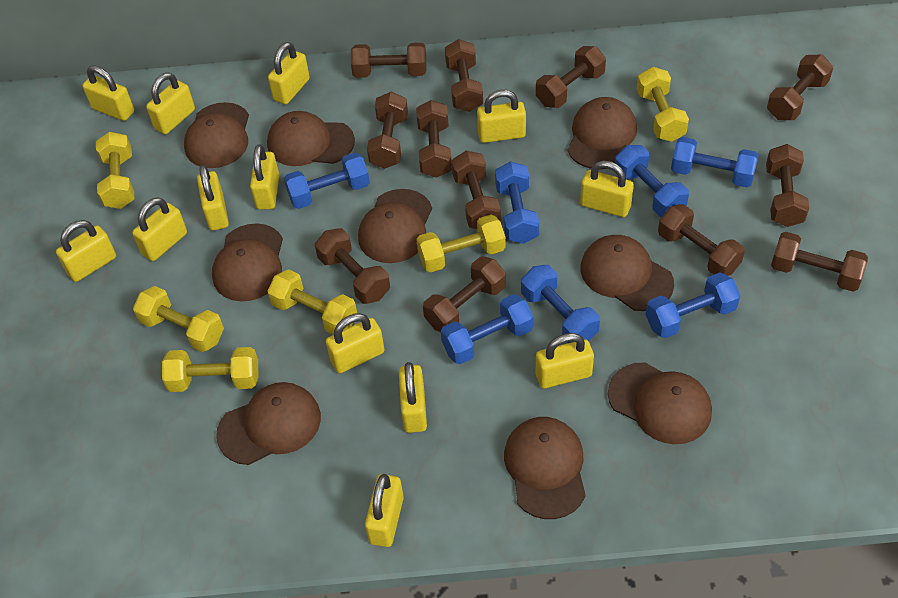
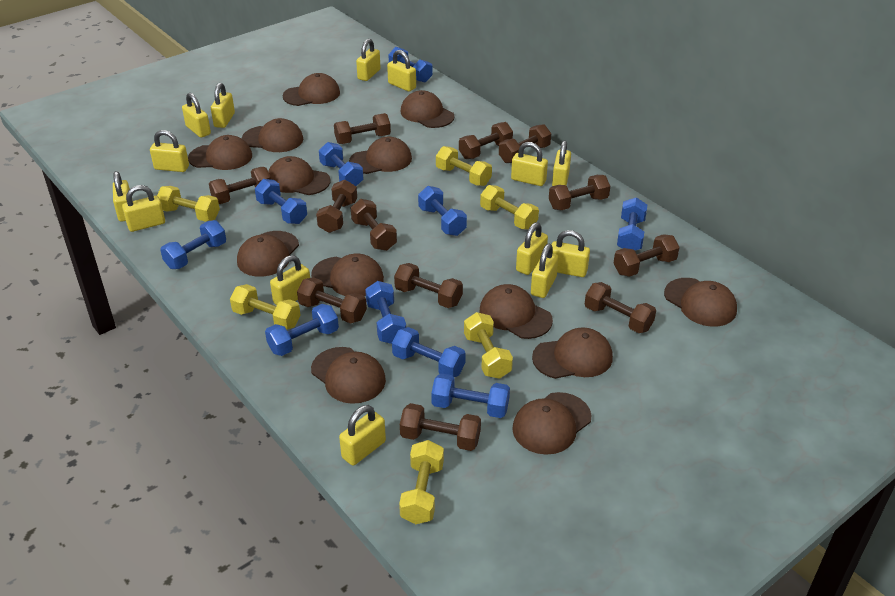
blue dumbbell: [284,153,370,209] [441,294,533,364] [495,161,539,244] [521,265,600,343] [615,145,689,217] [646,272,740,338] [671,137,759,187] = 7 -> [160,220,226,269] [255,179,307,224] [265,304,339,356] [319,142,364,186] [365,281,406,344] [388,47,433,82] [392,327,466,377] [418,186,467,236] [431,373,510,418] [617,197,647,250] = 10
brown cap: [184,102,249,168] [212,224,283,301] [216,382,321,465] [267,111,355,166] [358,189,432,263] [504,417,586,519] [567,97,637,169] [580,235,674,311] [608,362,712,444] = 9 -> [188,135,252,170] [237,231,299,277] [242,118,303,152] [268,156,331,195] [283,73,340,106] [311,254,384,296] [311,347,386,404] [349,137,412,174] [400,90,455,128] [480,284,553,339] [512,392,592,455] [532,327,613,379] [664,278,737,327] = 13
yellow padlock: [56,220,116,282] [82,65,134,121] [132,197,187,261] [146,73,195,134] [197,165,229,231] [250,144,279,209] [268,42,310,104] [326,313,385,373] [365,474,404,547] [399,362,427,433] [477,90,526,143] [536,333,594,388] [580,161,634,217] = 13 -> [113,171,133,222] [122,185,165,232] [150,130,189,172] [182,93,211,138] [211,83,235,128] [270,255,310,305] [339,405,386,466] [356,39,381,81] [387,50,416,91] [511,142,548,186] [516,222,548,275] [531,244,558,298] [551,230,590,277] [552,140,571,186] = 14

